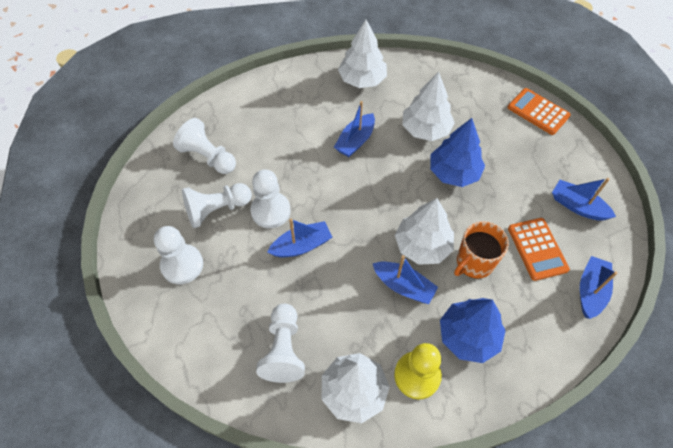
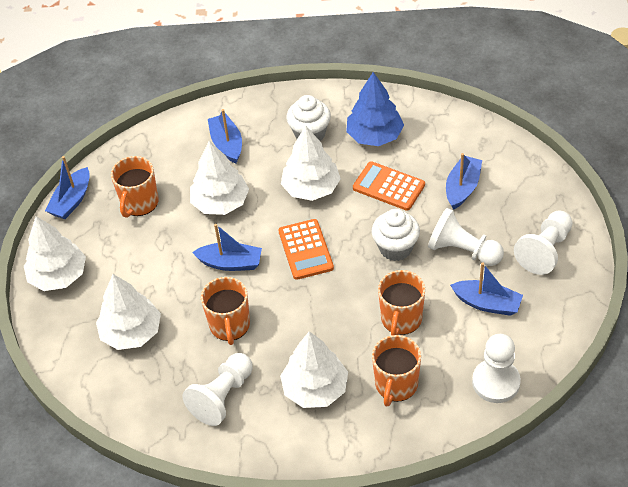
blue tree: [430,118,485,187] [440,298,506,363] = 2 -> [346,72,404,146] = 1
orange mug: [454,221,509,279] = 1 -> [111,156,159,218] [201,277,250,345] [372,335,421,406] [378,270,425,335] = 4
white cupcake: none = 0 -> [286,95,331,141] [371,209,420,261] = 2
white pawn: [154,226,203,284] [173,118,236,174] [182,183,252,228] [250,169,291,228] [256,304,305,383] = 5 -> [182,353,253,426] [428,208,504,266] [472,334,521,403] [514,211,573,275] = 4
white tree: [322,353,390,423] [338,20,387,88] [395,198,454,265] [402,72,455,141] = 4 -> [24,216,86,291] [96,274,161,350] [190,141,249,215] [280,331,348,408] [281,126,341,201] = 5
yellow pawn: [394,343,442,399] = 1 -> none = 0

